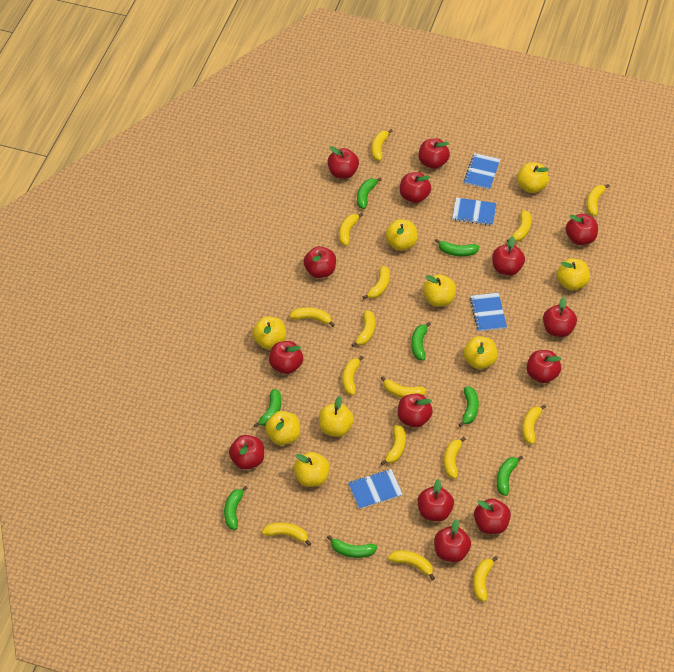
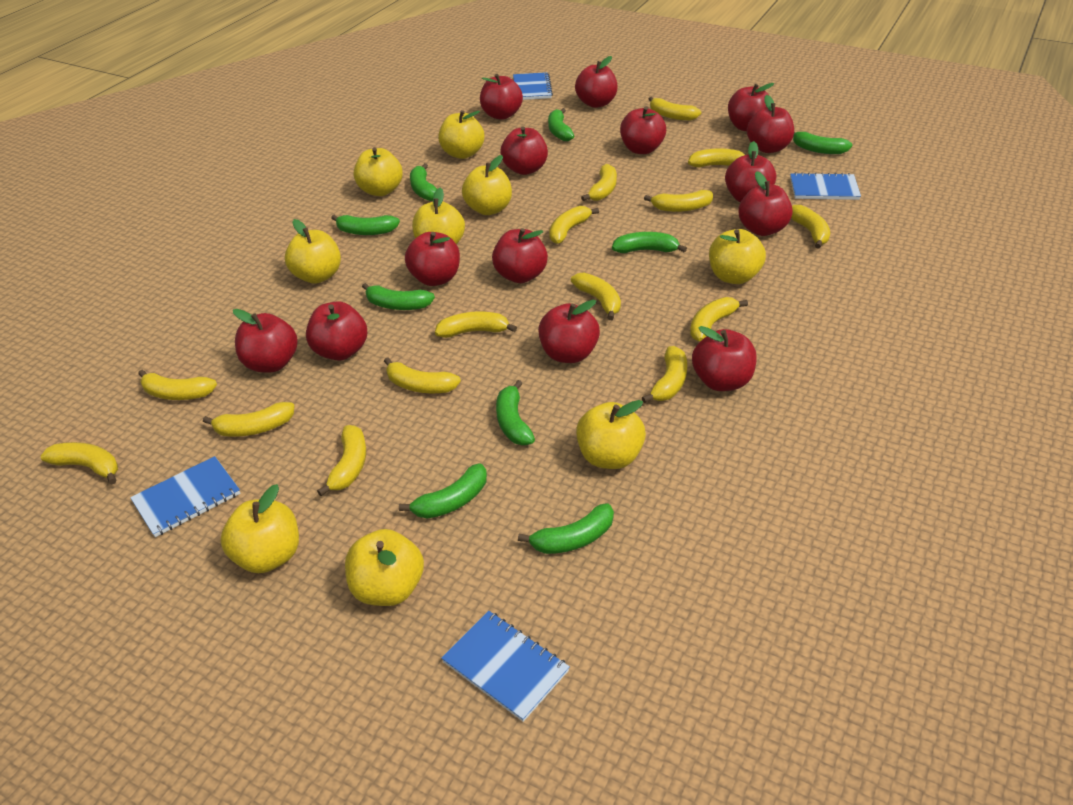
green banana: [224,486,248,530] [254,389,281,427] [327,535,377,558] [357,177,382,209] [411,322,431,360] [435,239,479,256] [458,386,479,427] [497,456,523,496] = 8 -> [331,215,400,235] [362,283,435,310] [399,463,487,519] [410,163,437,201] [496,380,535,445] [518,503,614,554] [548,108,574,141] [612,232,687,253] [793,131,852,154] = 9

